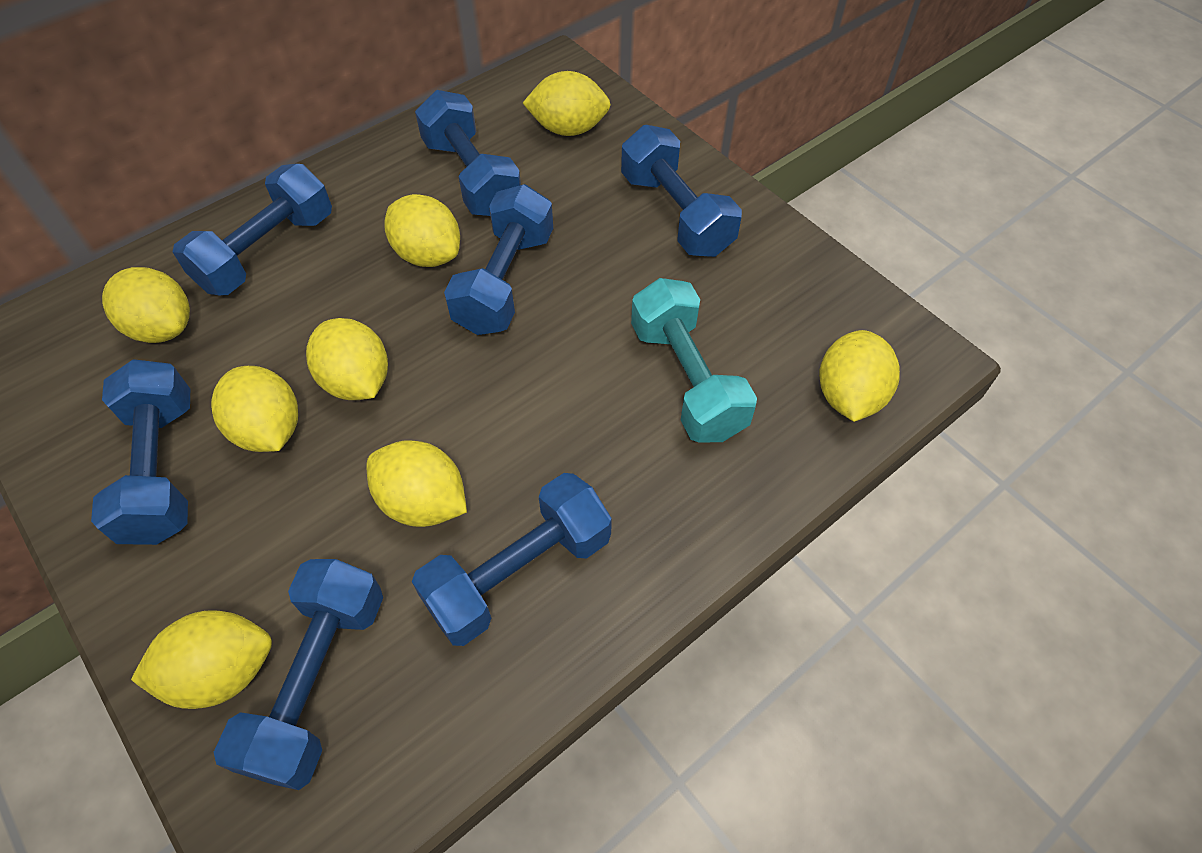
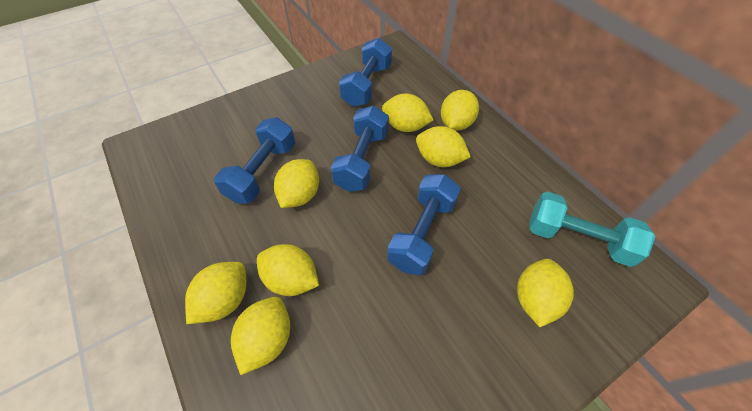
blue dumbbell: [91,359,190,545] [173,164,332,295] [214,559,383,790] [412,473,612,646] [415,90,521,216] [444,184,553,335] [621,125,742,257] = 7 -> [214,117,295,204] [331,106,389,192] [339,38,392,107] [387,174,461,276] = 4

